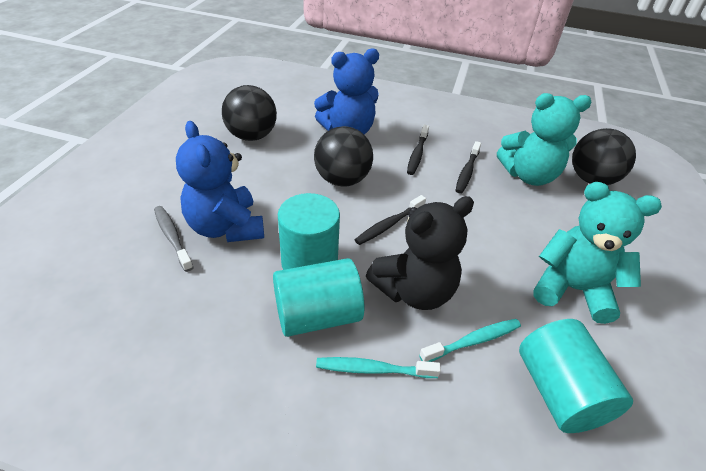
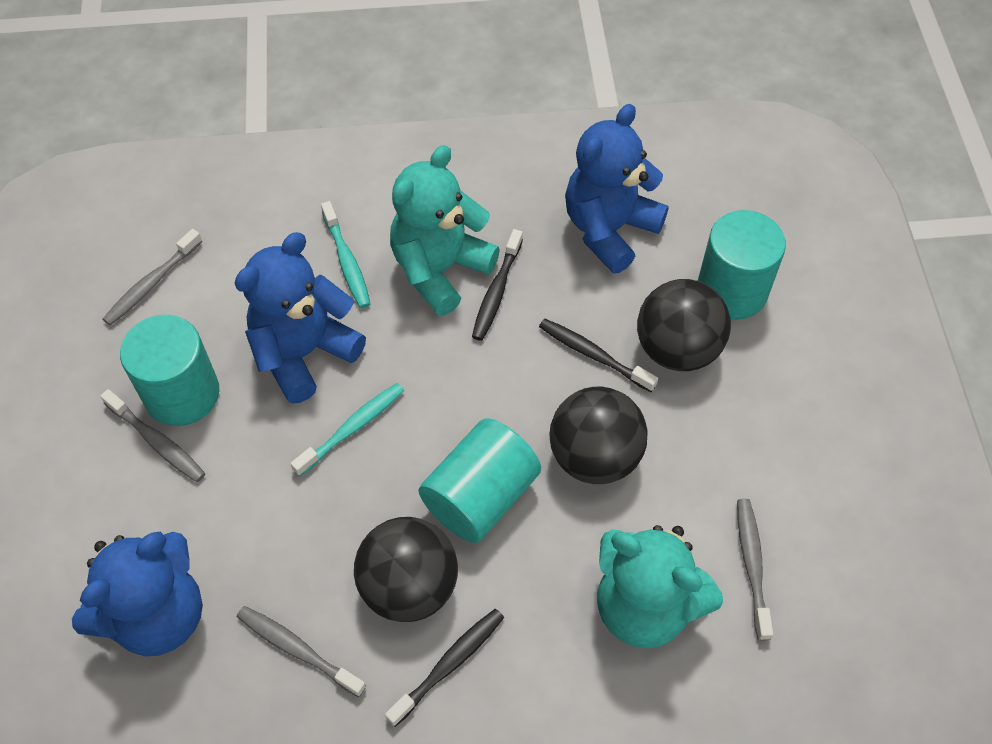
black teddy bear: [366,196,474,310] = 1 -> none = 0
blue teddy bear: [176,121,264,242] [314,48,379,134] = 2 -> [72,532,203,656] [235,232,366,404] [565,104,669,274] = 3
grey toothbrush: [154,206,194,272] = 1 -> [100,389,205,482] [103,229,202,325] [237,606,366,697] [737,499,773,641] = 4

